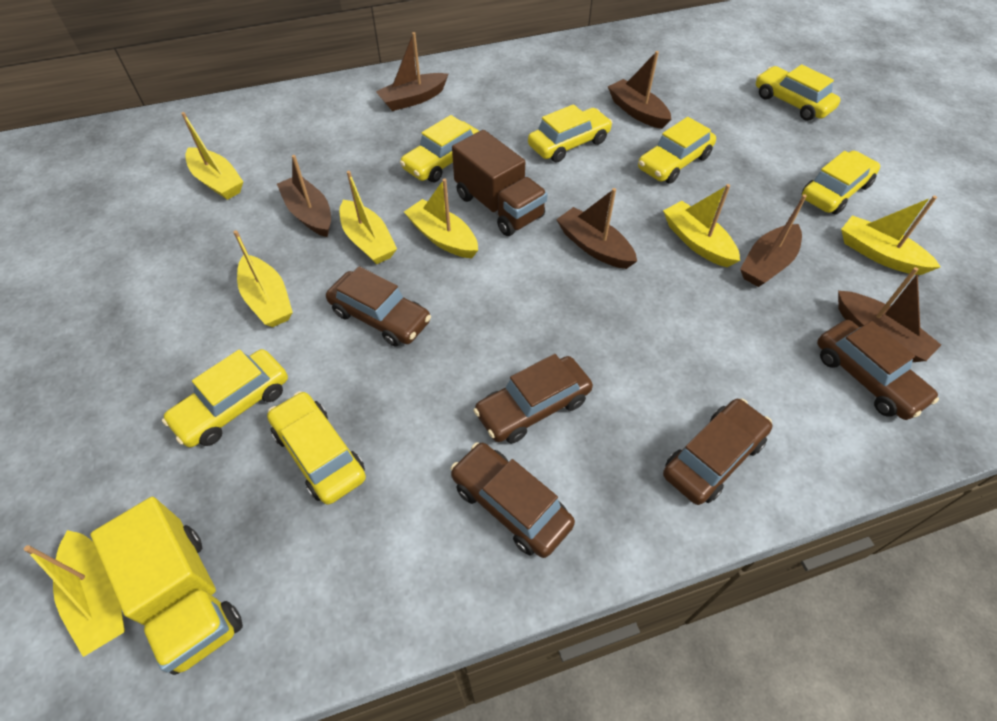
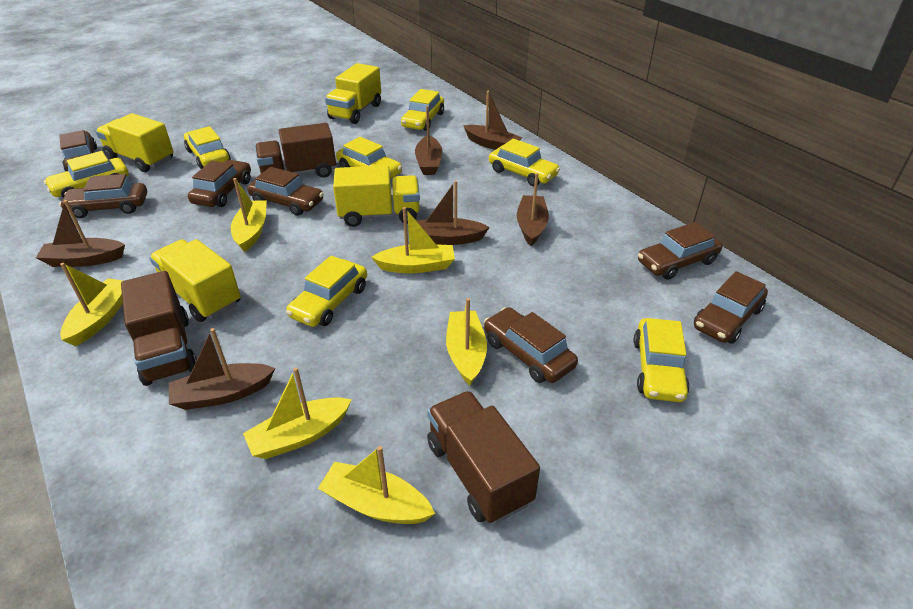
brown car: [326,266,431,347] [450,442,575,558] [473,354,593,444] [663,398,772,505] [817,320,939,420] = 5 -> [59,130,97,171] [59,174,147,218] [188,160,251,207] [247,167,324,216] [484,307,578,383] [638,222,722,280] [694,271,768,344] = 7
brown truck: [452,130,548,236] = 1 -> [121,271,197,386] [255,123,336,178] [427,391,540,524] = 3
yellow boat: [24,530,125,657] [181,112,243,200] [233,230,293,327] [340,171,397,264] [404,178,478,258] [663,184,740,267] [841,196,941,275] = 7 -> [60,263,123,346] [231,178,267,252] [243,367,352,459] [318,446,435,524] [371,207,455,273] [446,298,487,385] = 6
yellow truck: [90,497,243,675] = 1 -> [96,113,173,172] [149,239,241,322] [325,63,381,124] [333,165,420,227] = 4

